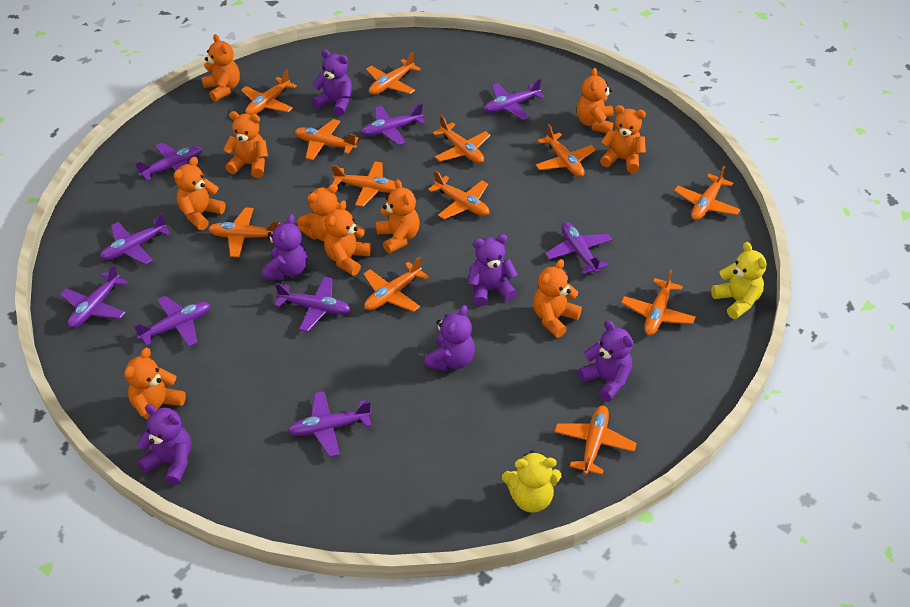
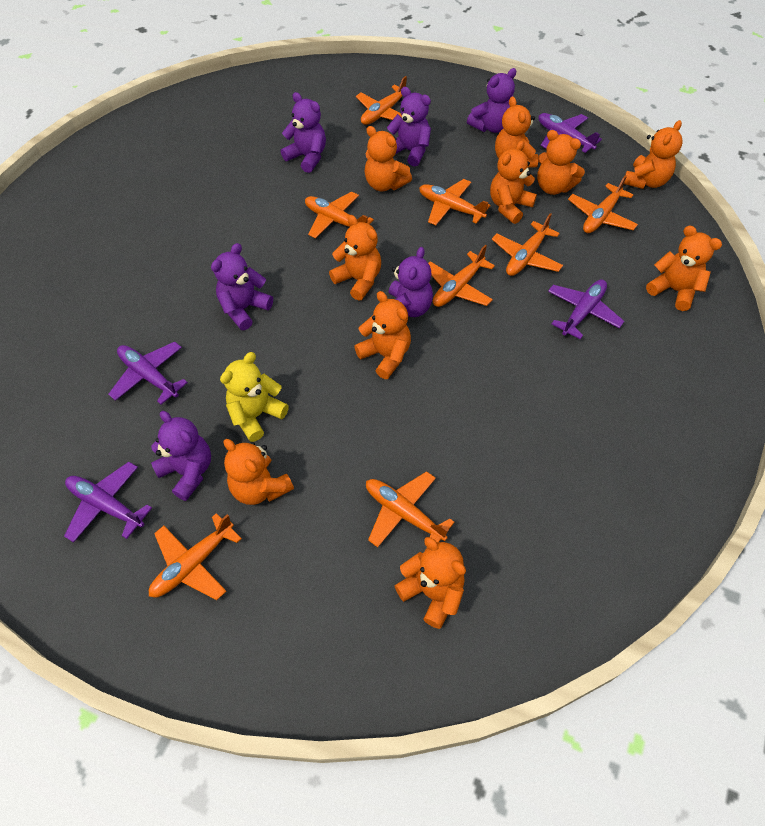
orange plane: [208,207,280,257] [241,69,297,115] [295,119,359,160] [332,161,396,207] [363,256,429,312] [366,52,421,95] [428,170,489,219] [432,115,491,164] [536,124,596,177] [554,405,637,475] [621,270,696,336] [674,166,740,220] = 12 -> [149,513,242,600] [305,191,374,239] [356,76,407,125] [366,471,455,548] [419,179,490,225] [428,245,495,307] [492,213,563,276] [568,175,638,233] = 8
purple plane: [60,264,128,328] [100,213,171,265] [134,296,210,347] [136,142,202,181] [275,277,351,332] [287,391,372,457] [361,104,425,145] [484,79,545,120] [545,222,613,274] = 9 -> [64,462,152,543] [108,342,188,405] [538,113,602,153] [548,279,624,339] = 4
yellow teddy bear: [502,451,561,513] [711,242,767,319] = 2 -> [220,352,289,442] = 1

